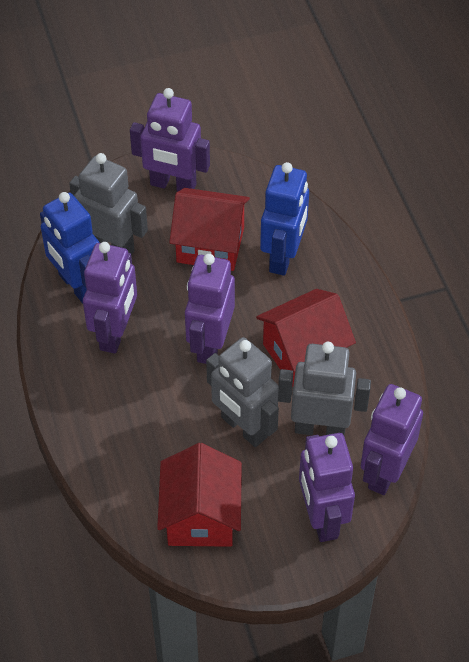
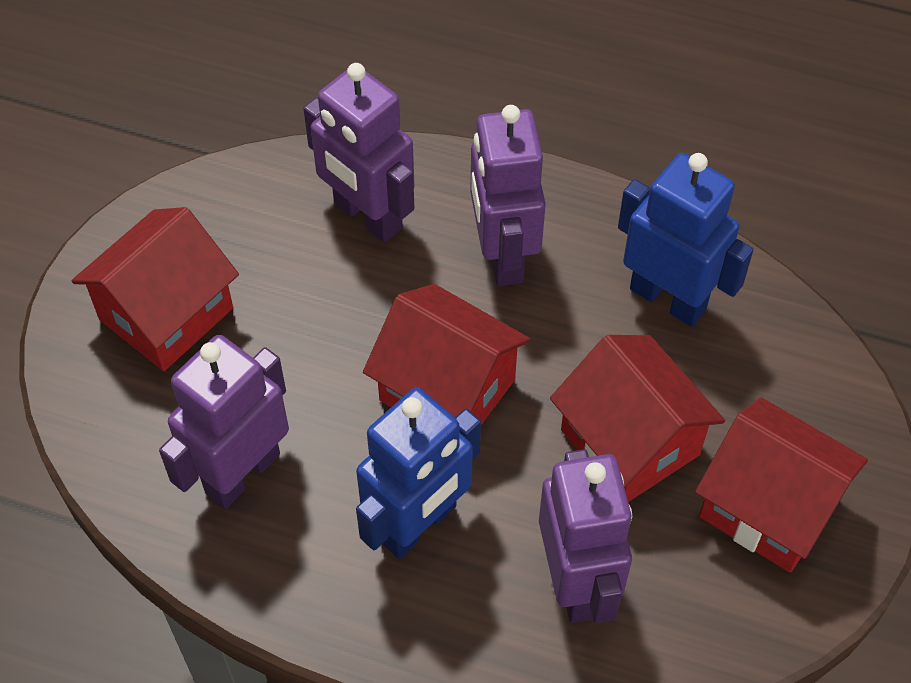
grey robot: [69,153,148,255] [206,337,279,447] [278,342,371,436] = 3 -> none = 0
purple robot: [83,242,137,354] [130,88,210,192] [185,254,235,364] [299,433,355,542] [361,384,423,495] = 5 -> [159,335,289,509] [303,63,415,243] [471,105,546,286] [539,449,632,623] = 4
red house: [157,443,242,547] [169,188,250,271] [256,289,356,387] = 3 -> [72,207,239,371] [363,284,531,425] [550,335,725,502] [695,397,868,572] = 4

